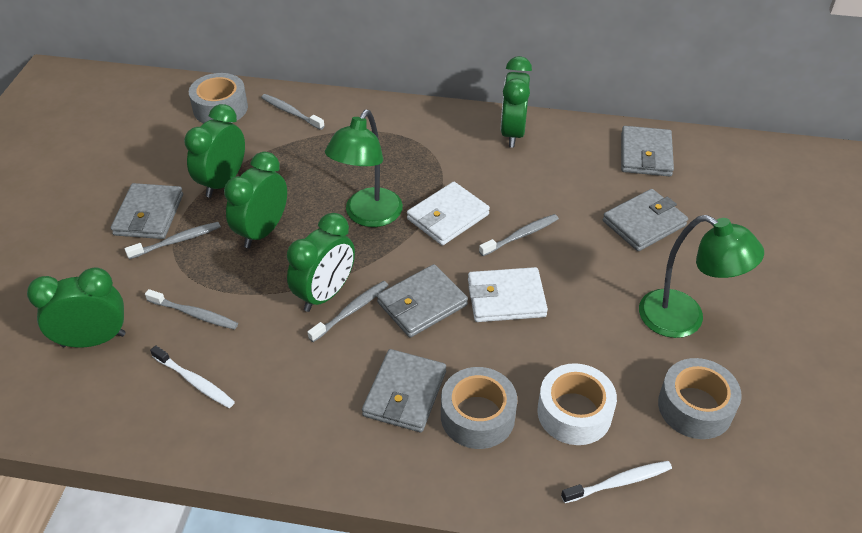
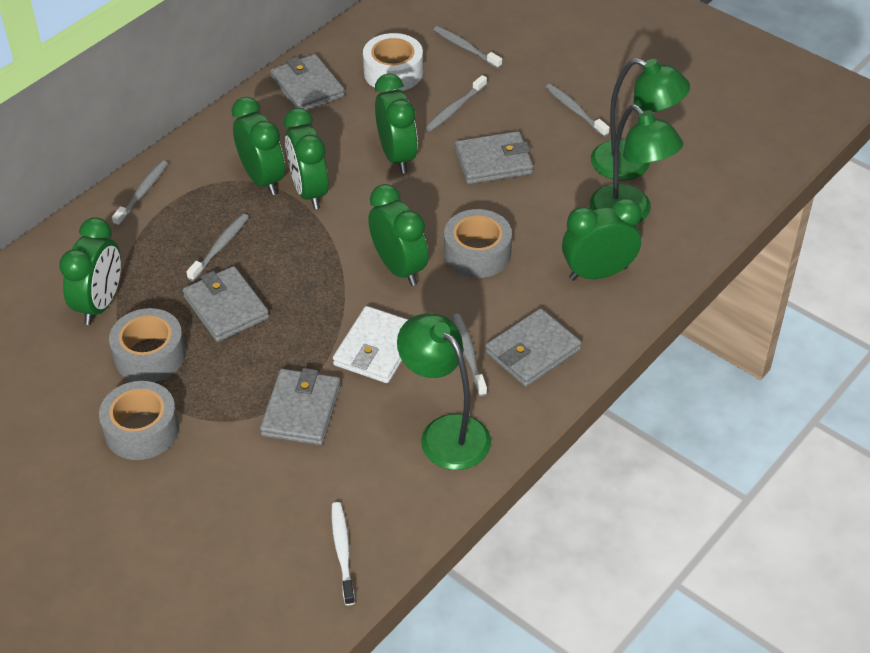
green clock: [27,267,126,347] [184,104,245,198] [224,152,287,248] [287,213,355,312] [501,56,532,148] = 5 -> [59,217,121,325] [232,97,285,195] [284,108,329,209] [368,184,429,286] [375,74,418,173] [562,198,642,281] = 6
green lamp: [325,110,403,227] [639,215,764,338] = 2 -> [397,313,491,470] [590,105,683,223] [591,58,690,180] = 3
grey toothbrush: [125,222,221,259] [145,289,238,330] [261,94,325,130] [307,281,389,342] [479,214,559,256] = 5 -> [112,160,168,226] [186,214,249,281] [426,75,487,132] [434,26,502,69] [452,314,487,397] [546,84,609,137] = 6
white toothbrush: [150,345,235,408] [561,461,672,503] = 2 -> [332,502,355,605] = 1
white wallet: [407,182,490,245] [468,267,548,322] = 2 -> [333,306,408,383] = 1

